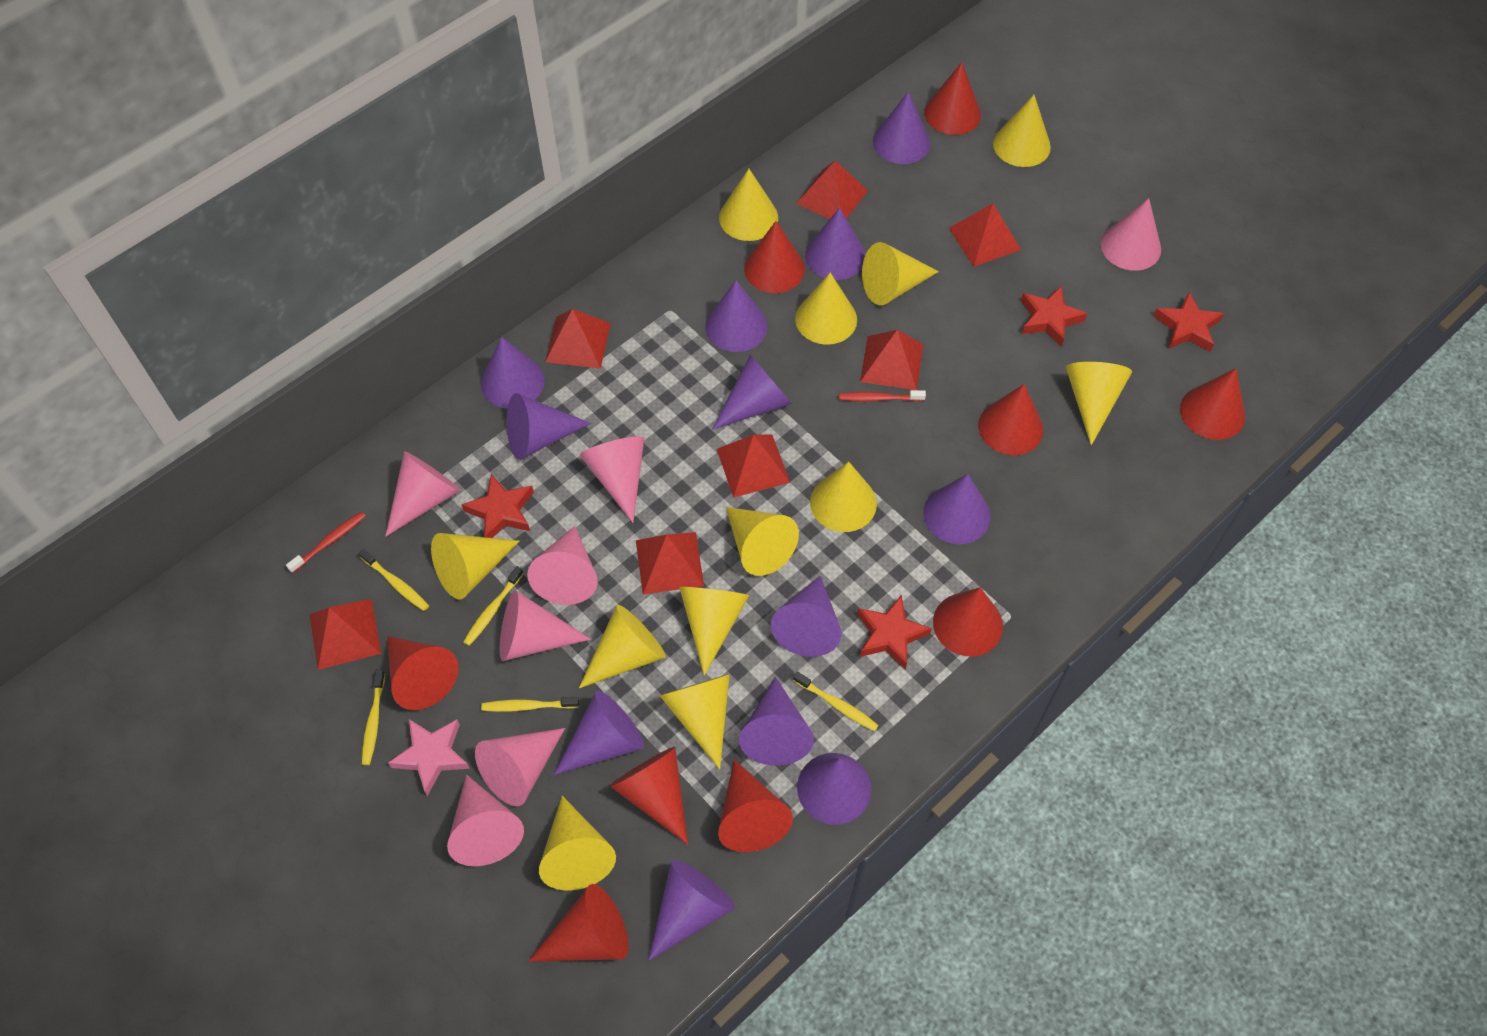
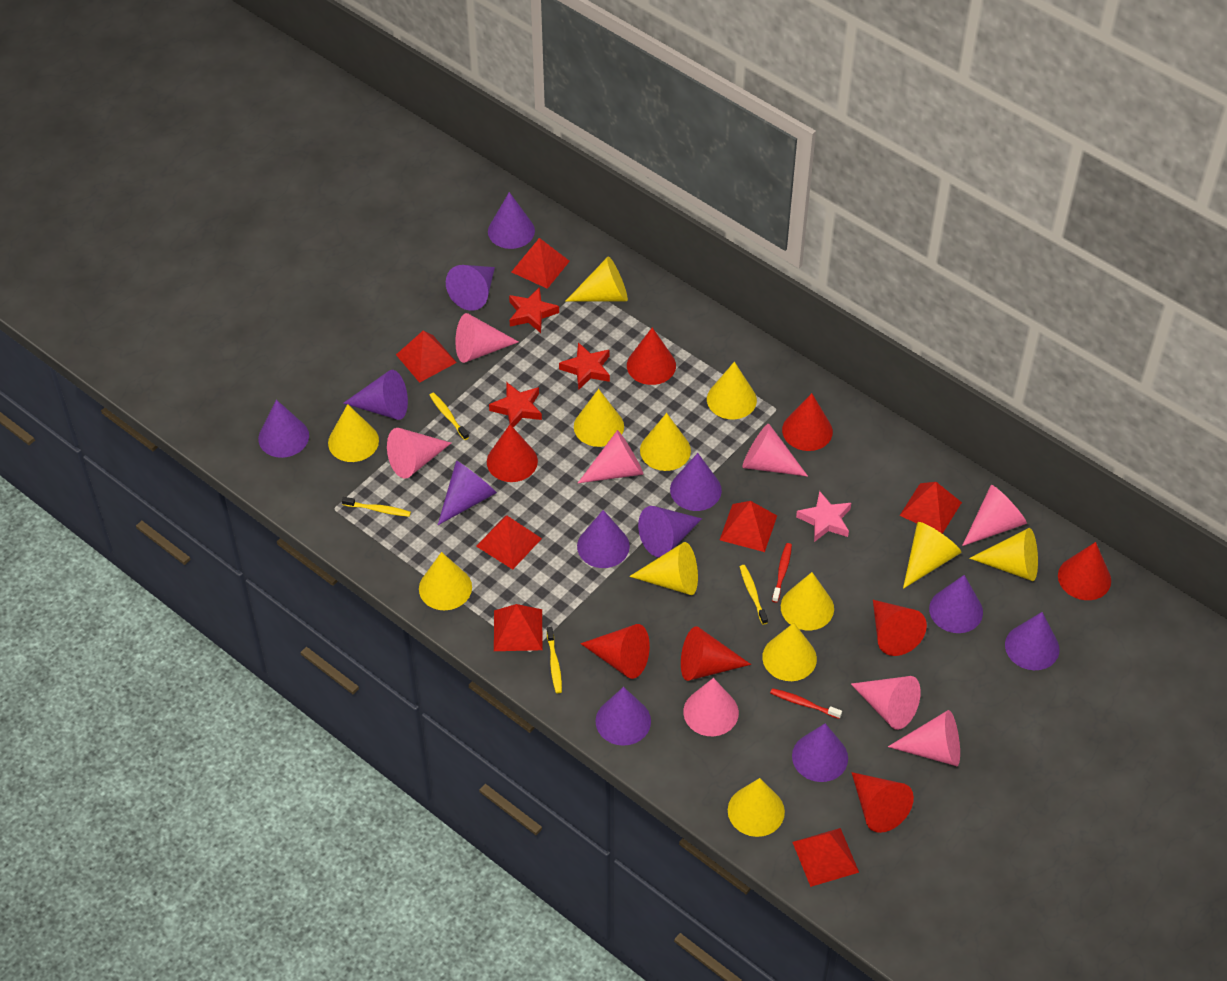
pink cone: [386,451,461,536] [447,775,524,866] [475,728,565,806] [500,590,591,661] [527,526,598,605] [580,436,644,523] [1101,198,1161,271] = 7 -> [387,428,451,479] [455,313,519,363] [578,430,643,483] [683,678,739,736] [742,424,808,477] [851,676,921,730] [888,710,960,766] [962,485,1027,546] = 8
red cone: [387,636,458,710] [528,884,629,962] [610,747,688,845] [718,760,793,852] [744,221,805,293] [924,62,981,135] [933,588,1003,657] [978,384,1043,455] [1180,368,1245,440] = 9 -> [487,424,538,482] [580,624,650,679] [627,327,676,385] [681,626,751,681] [782,393,833,451] [851,772,914,833] [873,600,927,656] [1058,542,1111,600] = 8
red star: [461,474,534,538] [857,595,932,669] [1021,286,1087,347] [1153,292,1224,352] = 4 -> [489,383,542,428] [509,287,559,333] [559,342,610,390] = 3
yellow toothbrush: [359,549,429,611] [362,669,385,765] [463,566,524,646] [481,697,579,712] [793,672,879,732] = 5 -> [342,497,411,517] [430,392,469,440] [547,627,562,693] [740,565,768,625] = 4

